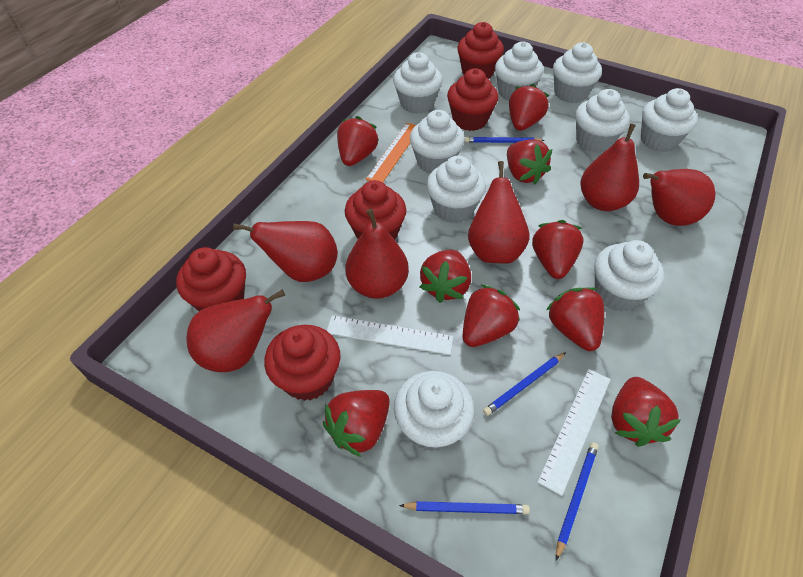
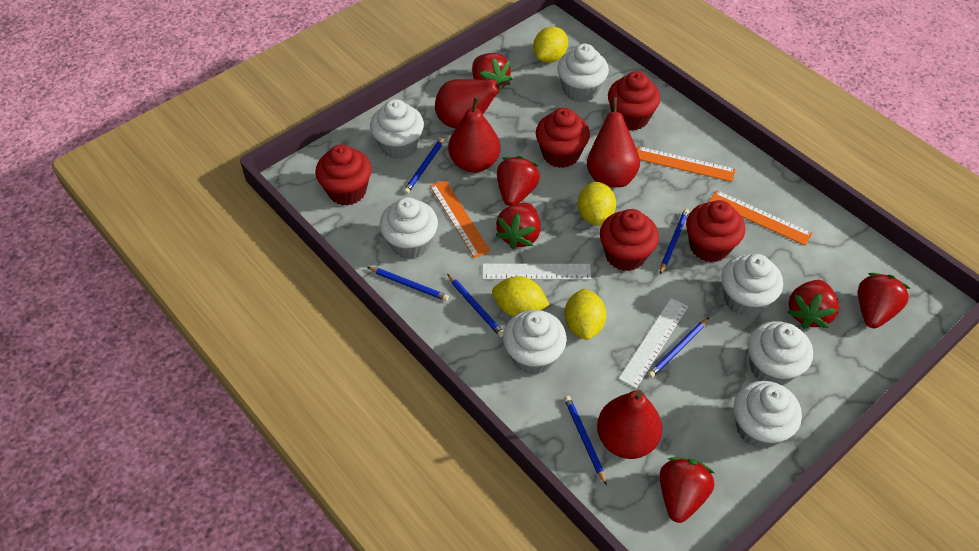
blue pencil: [399,501,530,514] [465,137,545,143] [483,352,566,416] [556,442,599,560] = 4 -> [367,267,449,301] [404,136,445,194] [447,274,504,337] [564,396,607,486] [648,317,709,378] [660,209,689,274] = 6
orange ruler: [366,123,416,182] = 1 -> [430,180,491,258] [637,146,736,182] [709,190,813,246] = 3
red pear: [186,289,285,372] [233,221,338,282] [346,209,409,299] [468,161,529,263] [580,123,639,211] [643,169,715,226] = 6 -> [435,79,511,129] [448,97,500,173] [587,97,640,187] [597,390,662,459] = 4
red strawberry: [323,390,390,457] [337,116,379,166] [420,250,471,303] [463,284,520,347] [507,139,552,185] [509,84,549,131] [532,220,584,279] [546,287,604,351] [611,377,681,446] = 9 -> [472,53,512,94] [496,203,541,250] [497,156,540,206] [660,457,714,523] [787,280,839,329] [858,273,911,328] = 6
white cupcake: [393,52,443,114] [394,371,474,452] [410,110,465,173] [426,156,486,223] [495,41,543,101] [553,42,602,103] [575,89,630,153] [594,240,664,312] [641,88,698,152] = 9 -> [370,99,424,159] [379,197,438,259] [503,310,567,375] [557,44,609,103] [721,254,783,317] [734,381,802,449] [748,321,813,385] = 7
yellow lemon: none = 0 -> [492,276,550,317] [533,27,568,63] [564,288,606,340] [578,182,616,226] = 4

